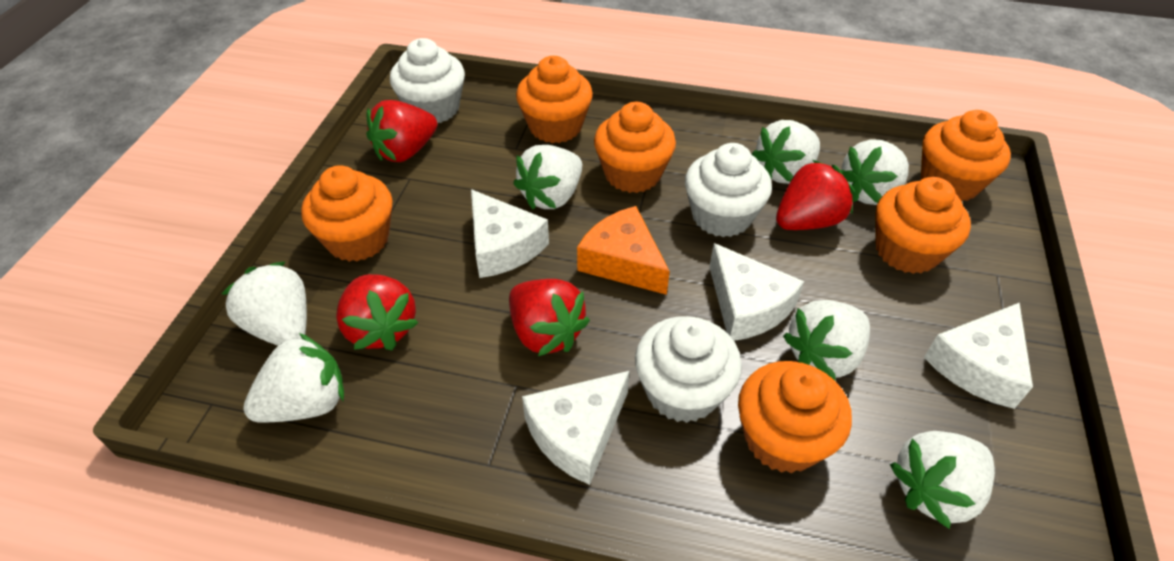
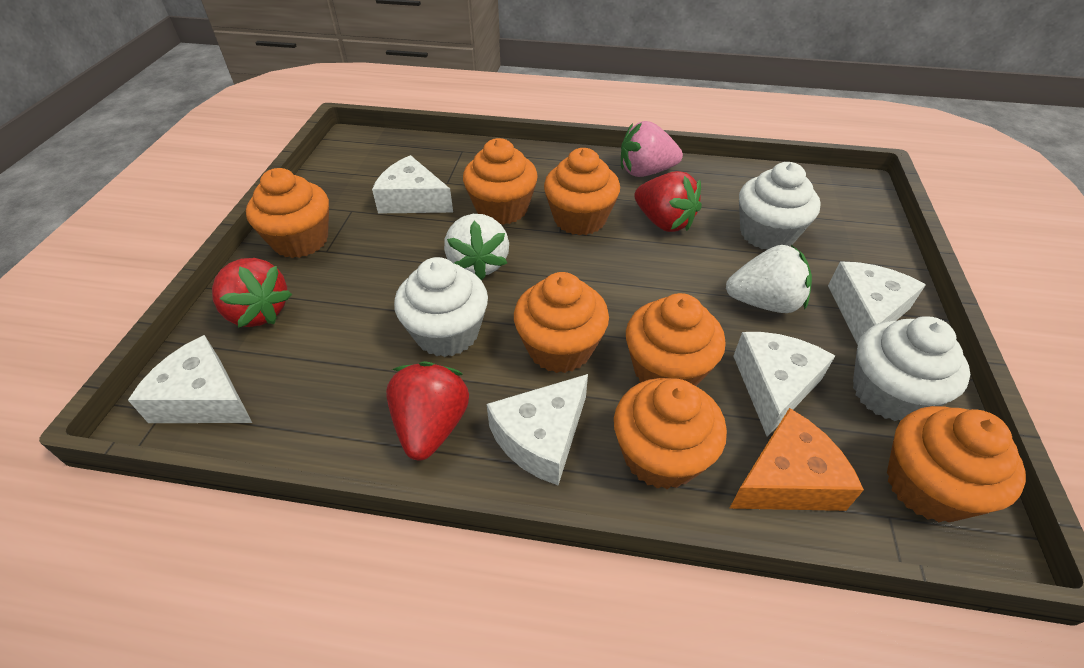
orange cupcake: [301,165,393,262] [516,56,593,143] [594,102,676,193] [738,361,852,473] [876,177,971,274] [921,110,1011,202] = 6 -> [246,168,329,258] [463,138,538,225] [514,272,609,373] [544,148,620,235] [614,378,727,489] [626,293,726,386] [887,406,1026,523] = 7
pink strawberry: none = 0 -> [621,121,683,177] = 1
red strawberry: [336,274,418,350] [366,100,437,162] [509,279,590,356] [776,160,855,230] = 4 -> [212,258,292,328] [386,361,469,461] [634,171,702,232] = 3
white cheese: [471,189,549,278] [522,371,630,485] [709,243,804,341] [924,303,1033,409] = 4 -> [128,335,252,423] [372,155,453,213] [487,374,588,485] [733,332,835,437] [828,262,926,345] = 5
white strawberry: [222,261,307,346] [243,333,344,423] [513,145,582,210] [752,120,820,184] [783,300,870,380] [840,139,909,205] [890,431,995,529] = 7 -> [444,214,509,280] [726,245,812,313] = 2

